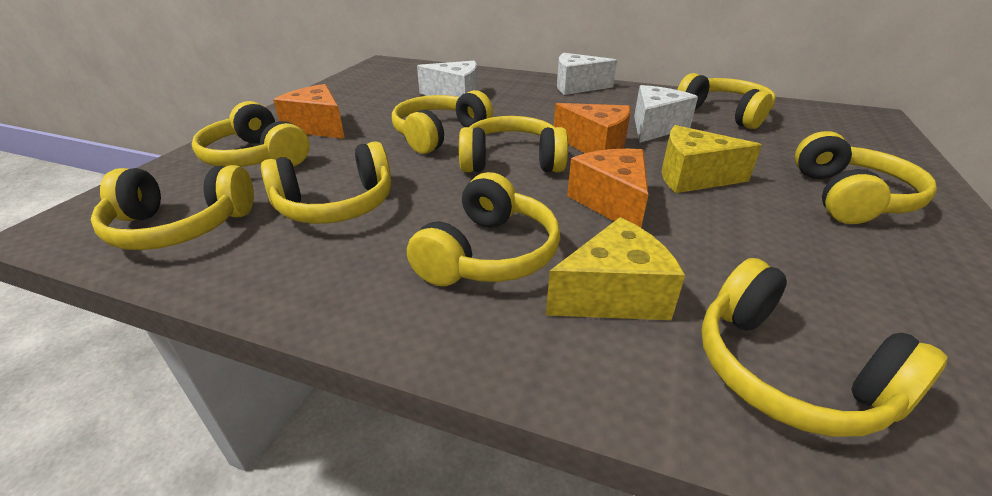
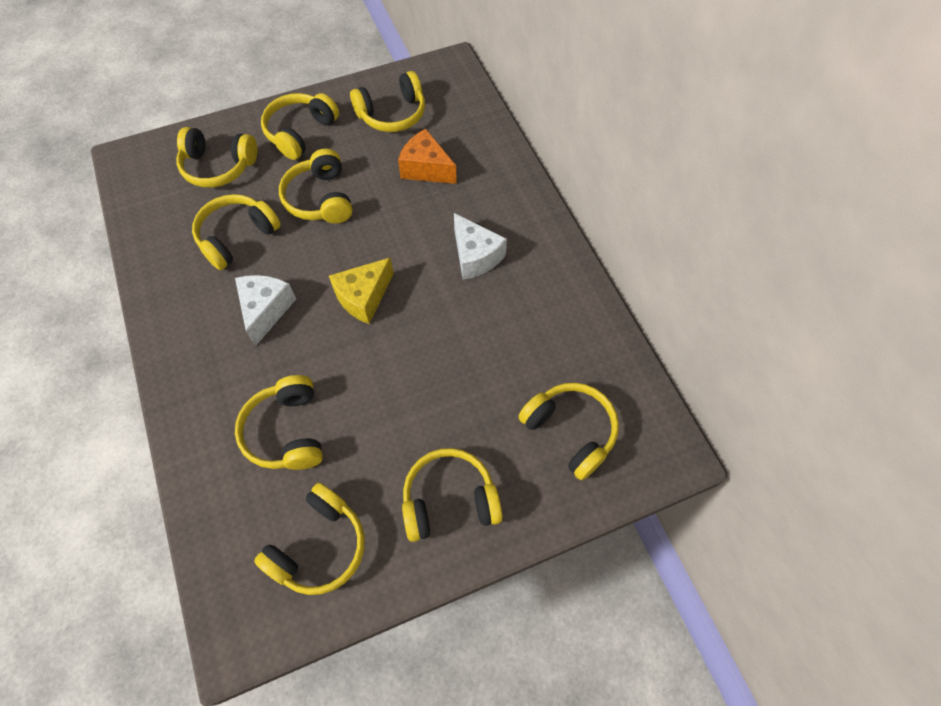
orange cheese: [273,84,345,139] [554,103,631,153] [567,149,648,228] = 3 -> [398,129,457,184] = 1
white cheese: [417,61,478,97] [557,53,617,95] [634,85,698,143] = 3 -> [235,275,296,346] [454,213,507,280] = 2
yellow cheese: [546,217,685,320] [662,125,762,193] = 2 -> [329,257,394,324] = 1

